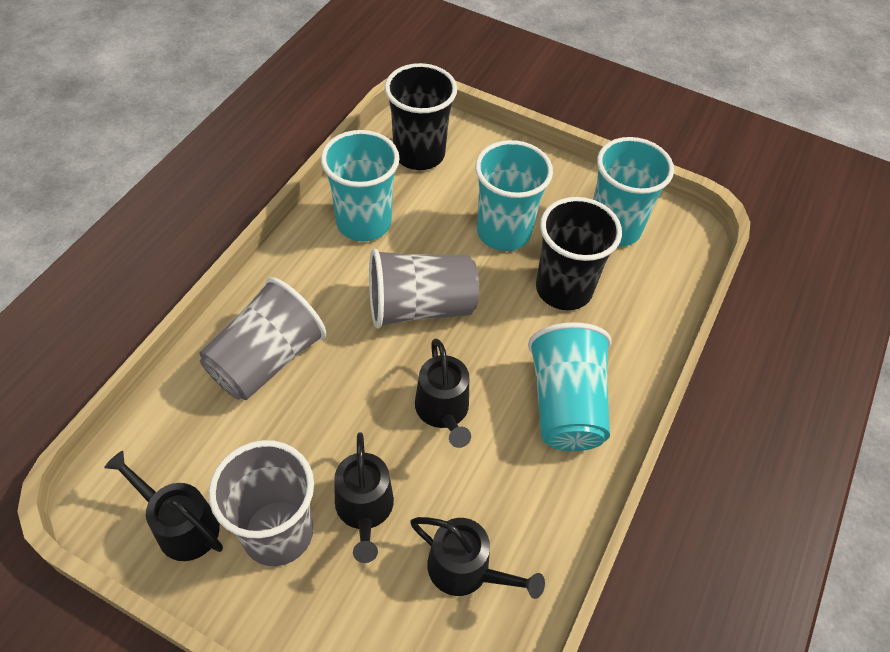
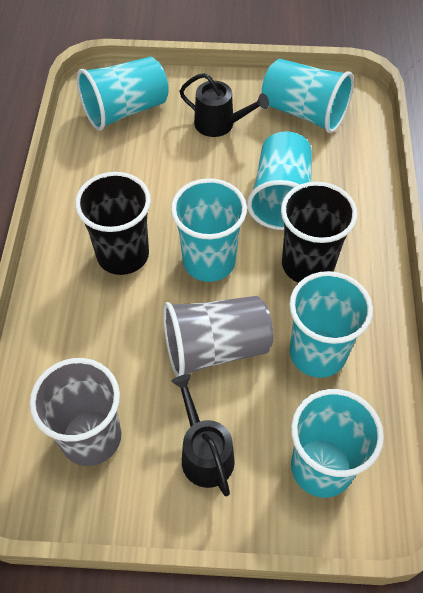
black watering can: [104,451,223,561] [334,432,394,563] [410,517,545,599] [415,339,471,448] = 4 -> [171,374,235,497] [180,73,269,137] = 2
grey cup: [199,277,326,400] [209,440,314,566] [369,249,479,329] = 3 -> [30,358,121,466] [163,296,273,377] = 2
turquoise cup: [321,130,400,241] [475,140,553,251] [528,322,611,451] [593,137,674,247] = 4 -> [77,57,169,131] [171,178,247,282] [247,131,312,230] [262,59,354,133] [289,271,373,378] [291,389,384,498] = 6

